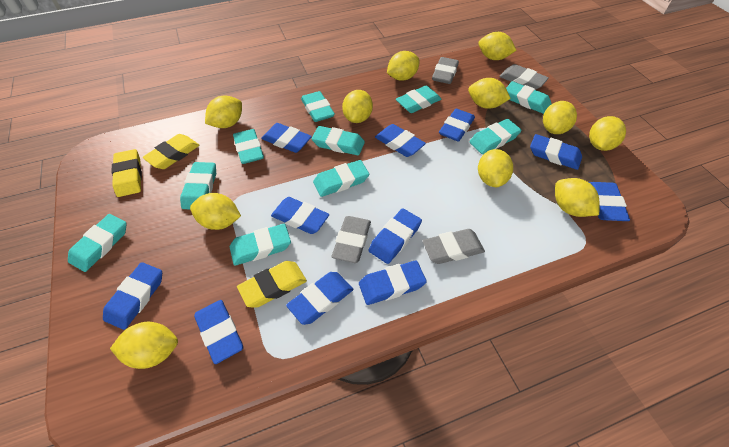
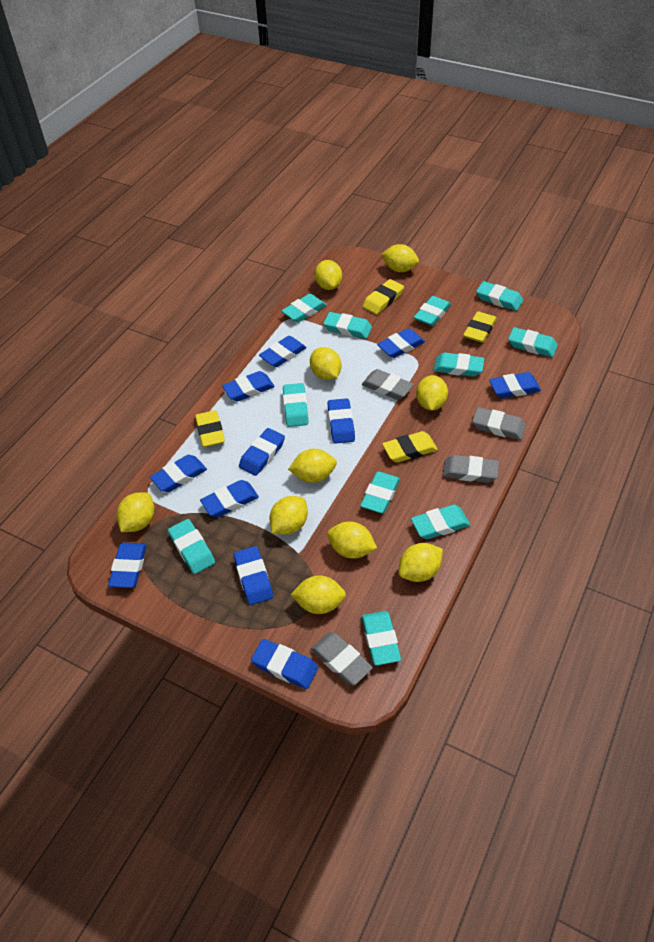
turquoise eraser: [68,214,127,272] [180,162,216,209] [230,224,291,266] [233,129,264,164] [301,91,335,122] [312,126,365,155] [313,160,369,197] [396,86,441,113] [469,119,521,154] [506,81,552,114] = 10 -> [168,519,215,574] [281,294,326,323] [283,383,309,427] [323,312,372,339] [360,472,400,513] [361,611,401,666] [411,505,470,539] [414,296,451,326] [434,353,484,377] [476,281,523,311] [508,327,558,357] = 11
yellow eraser: [112,149,142,197] [142,134,200,169] [237,261,307,308] = 3 -> [195,410,225,447] [363,279,404,314] [382,431,438,463] [463,311,497,343] = 4
yellow lemon: [110,322,178,369] [190,193,241,230] [205,96,242,128] [342,90,373,123] [387,51,420,81] [468,78,511,109] [478,32,517,60] [478,149,513,187] [543,101,577,134] [555,178,599,217] [589,116,626,151] = 11 -> [117,492,155,532] [269,496,308,535] [288,449,337,483] [291,575,346,614] [310,347,342,380] [315,260,342,290] [327,521,377,558] [381,244,419,272] [398,543,443,582] [416,375,448,411] = 10

